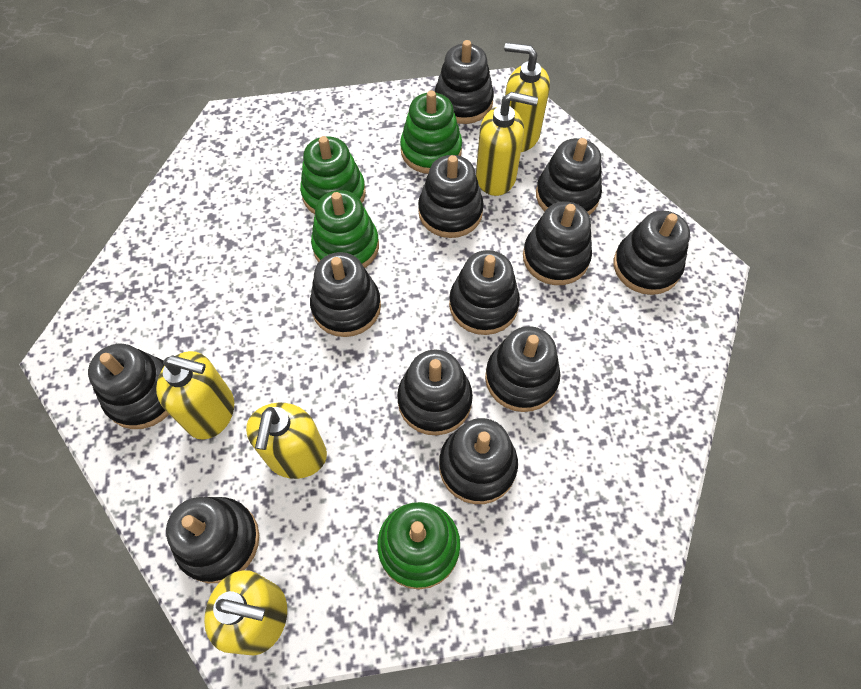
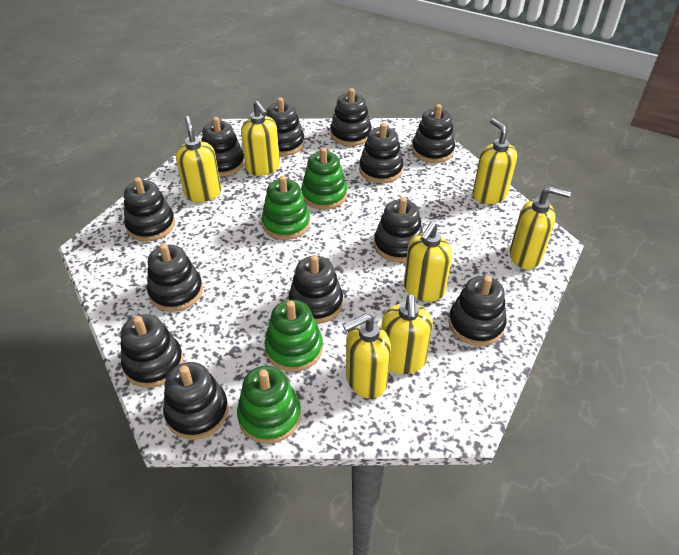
yellow soap dispenser: [156,351,234,440] [204,570,287,655] [246,403,327,479] [476,92,538,196] [504,43,550,152] = 5 -> [176,116,221,202] [241,101,280,176] [343,313,391,399] [381,294,433,374] [404,222,452,302] [473,118,517,204] [510,186,571,269] = 7

